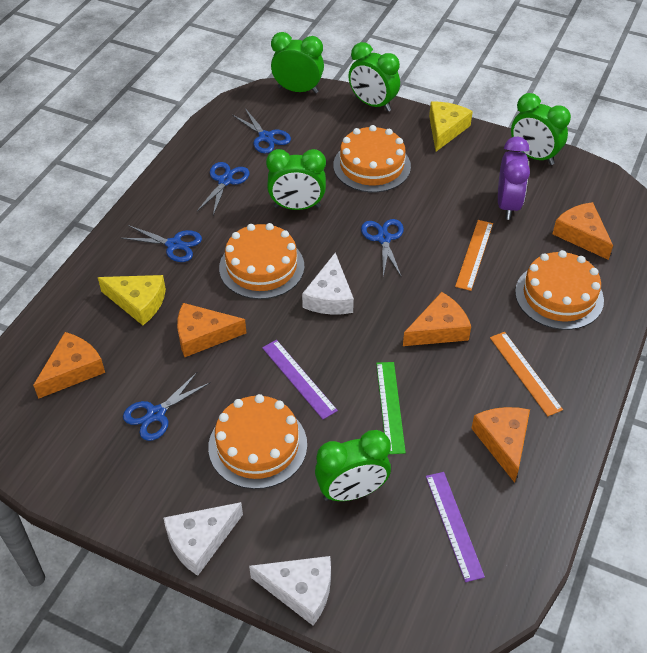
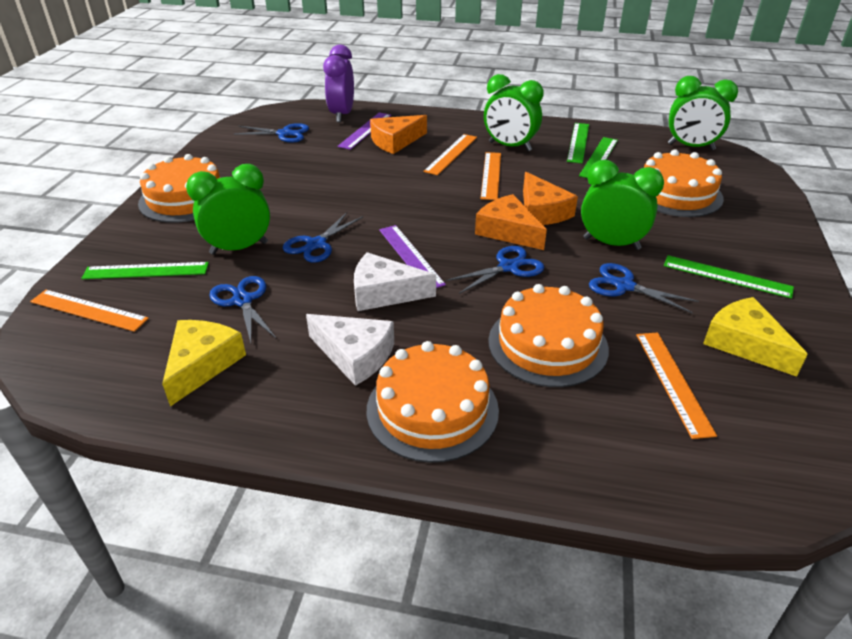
green clock: [266,149,326,210] [271,32,324,94] [315,430,391,501] [348,42,400,112] [511,93,571,165] = 5 -> [186,164,270,255] [484,74,544,151] [581,160,664,250] [668,76,738,150] = 4
green ruler: [376,362,406,454] = 1 -> [81,262,209,279] [567,123,589,164] [579,137,618,178] [664,255,794,299] = 4
orange cheese: [33,332,105,399] [177,303,246,357] [403,292,471,346] [471,407,530,483] [553,202,613,260] = 5 -> [370,115,427,154] [475,194,547,250] [523,172,578,225] = 3
orange ruler: [455,220,493,291] [490,332,563,416] = 2 -> [30,290,149,332] [423,134,477,175] [480,152,501,200] [636,332,717,439] = 4
white cheese: [163,502,243,576] [249,556,331,625] [302,252,354,315] = 3 -> [306,314,394,386] [354,252,436,311] = 2

